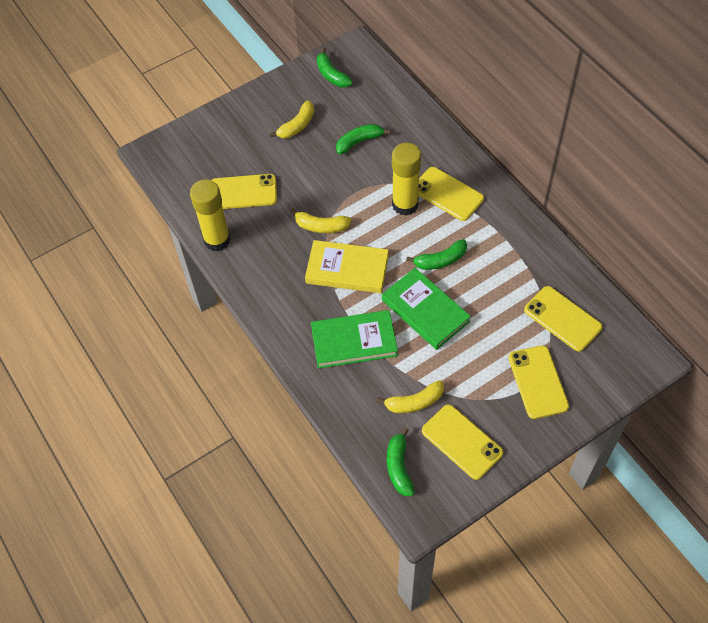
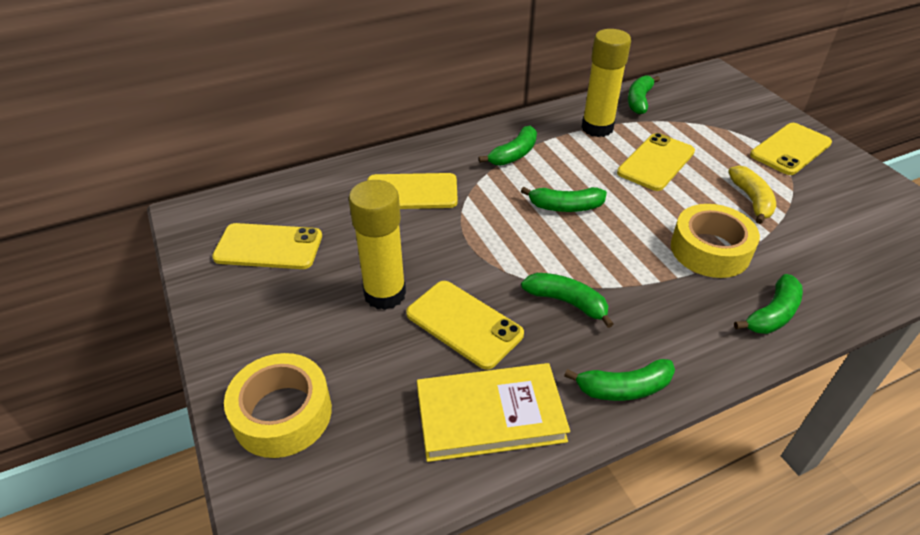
green banana: [317,48,353,87] [336,124,391,154] [387,427,415,496] [406,239,467,270] = 4 -> [479,126,537,166] [521,187,607,212] [521,273,614,328] [564,359,675,401] [628,75,660,114] [734,274,803,334] = 6
green book: [311,310,398,369] [382,268,471,350] = 2 -> none = 0
yellow banana: [270,101,314,138] [290,208,352,233] [377,380,444,413] = 3 -> [728,166,776,224] = 1
yellow tape: none = 0 -> [224,353,332,458] [671,204,760,278] = 2

